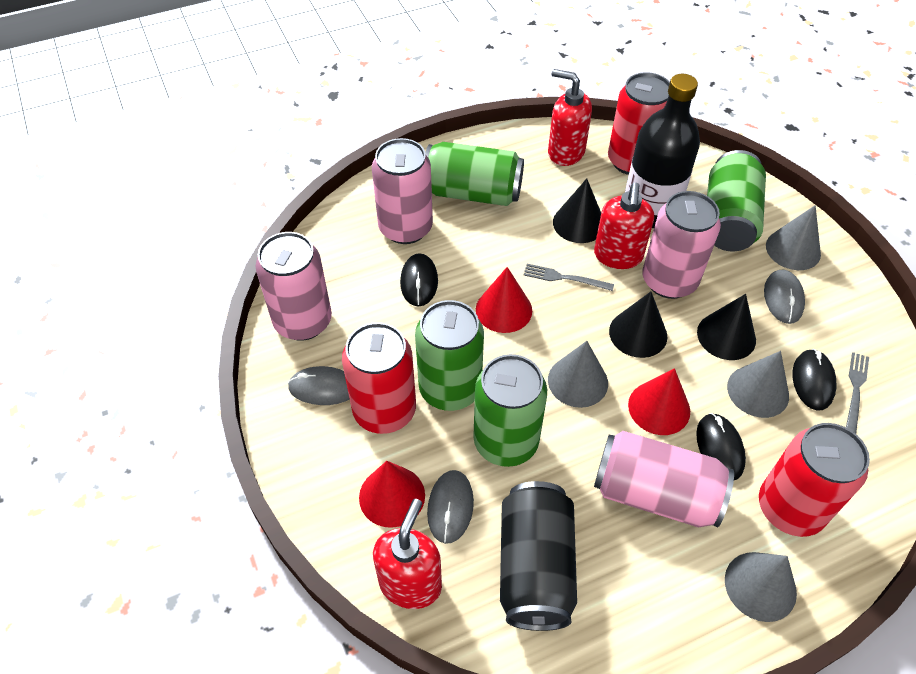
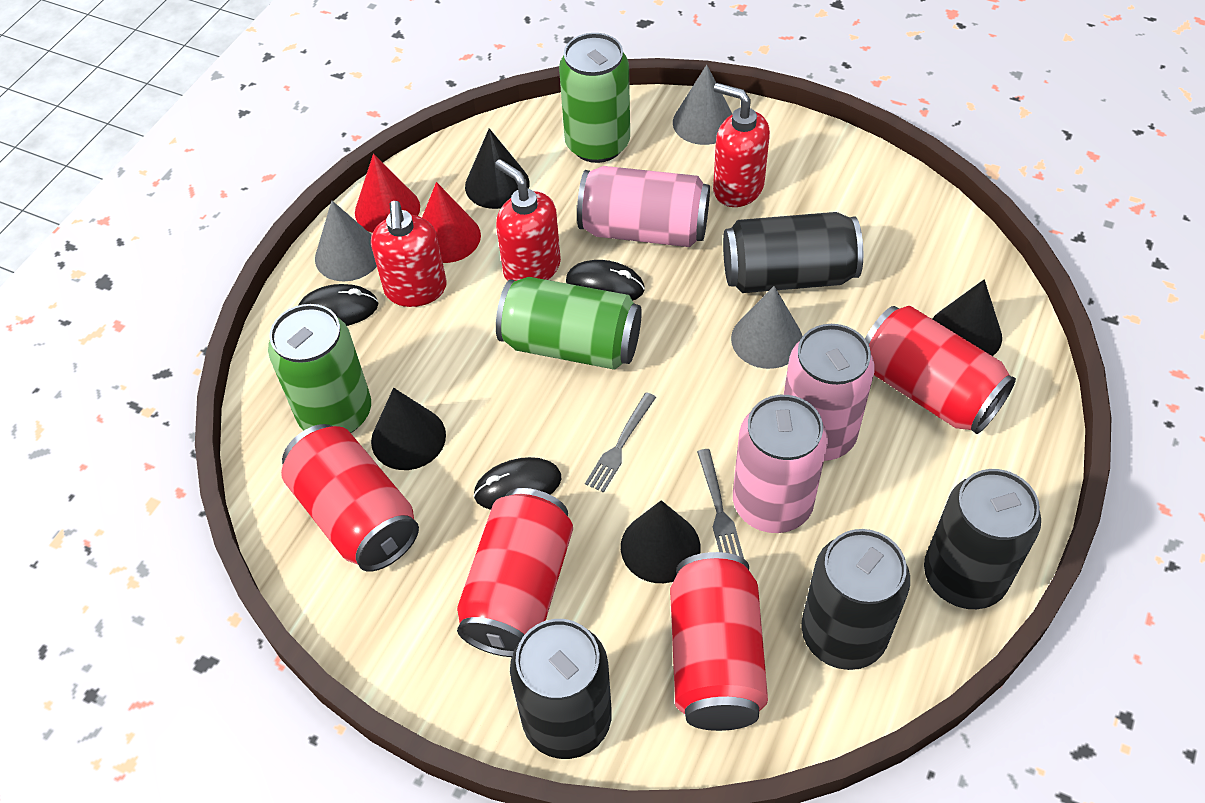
black bottle: [625,74,700,228] = 1 -> none = 0
black can: [500,481,577,631] = 1 -> [510,619,612,759] [723,212,863,293] [801,529,910,670] [924,469,1041,609] = 4
black cone: [553,179,601,243] [609,292,667,358] [697,294,756,360] = 3 -> [371,388,446,470] [465,128,529,209] [621,500,700,583] [933,279,1002,356] = 4
green can: [415,300,484,411] [425,142,524,206] [473,354,547,467] [707,150,766,251] = 4 -> [268,304,371,433] [496,277,642,370] [559,33,630,163] = 3
grey cone: [548,341,608,408] [725,552,797,622] [727,351,789,418] [766,205,821,270] = 4 -> [315,201,377,282] [673,65,732,145] [731,286,803,369] = 3
grey mouse: [288,366,350,405] [427,470,474,544] [764,270,805,324] = 3 -> none = 0
pink can: [256,232,332,341] [372,138,433,244] [594,431,734,527] [642,191,721,299] = 4 -> [577,166,710,247] [733,395,828,533] [784,324,875,461] = 3
red can: [342,322,416,434] [608,72,670,175] [759,423,870,537] = 3 -> [281,424,419,572] [457,488,573,657] [670,552,768,731] [865,306,1016,434] = 4
red cone: [359,461,425,528] [476,267,532,333] [628,368,690,435] = 3 -> [355,154,420,233] [422,182,481,263] = 2

